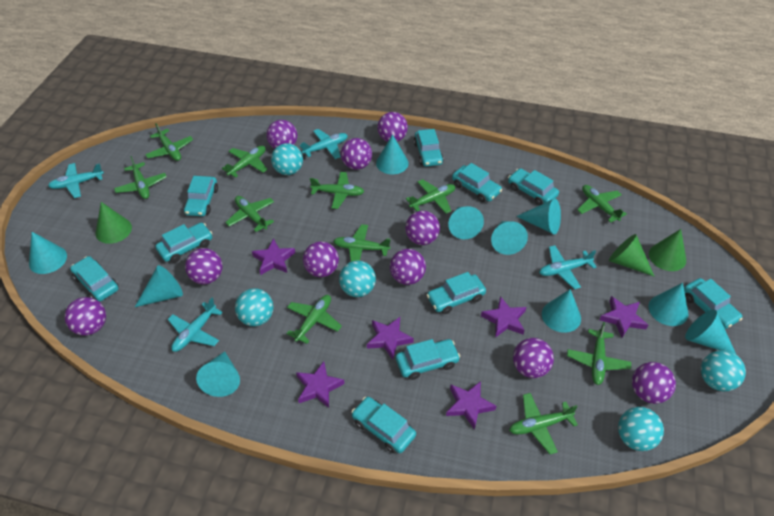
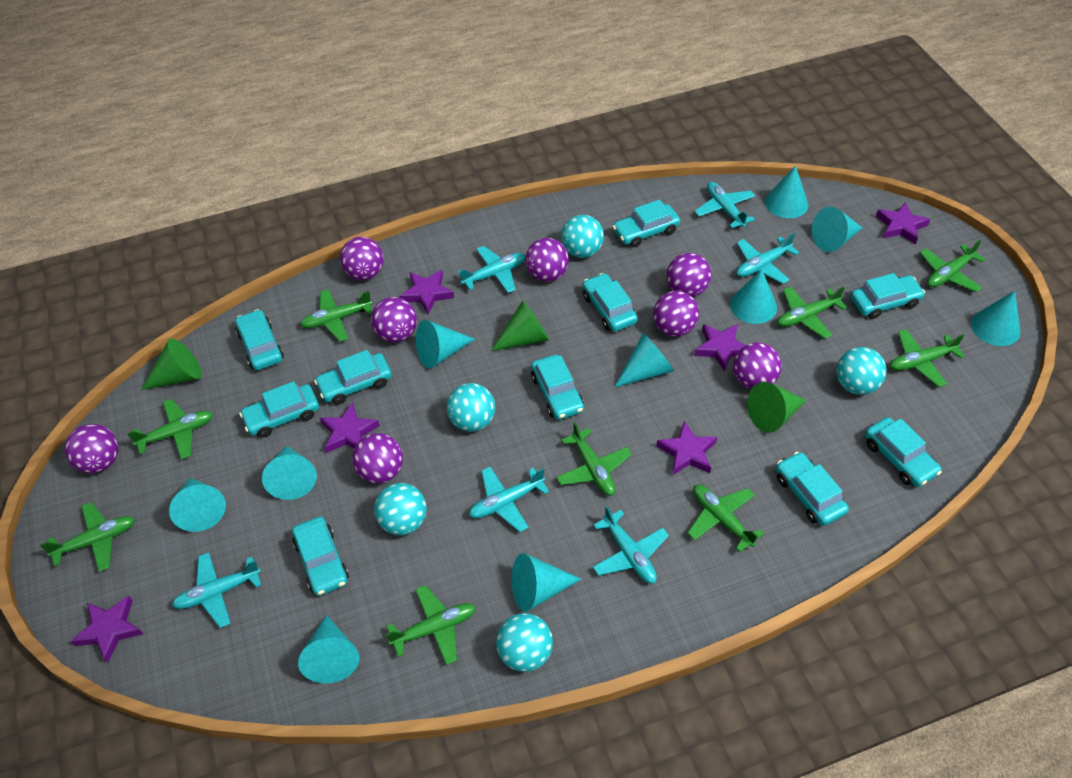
green plane: [114,156,167,199] [145,123,193,161] [222,146,268,178] [225,196,274,232] [286,295,342,344] [310,172,364,209] [333,224,391,262] [406,179,455,214] [509,393,578,454] [567,322,631,385] [577,185,627,223] = 11 -> [40,502,135,572] [127,399,213,460] [300,289,372,342] [386,585,476,665] [556,422,632,496] [687,485,764,552] [778,286,847,339] [890,329,965,387] [920,240,986,292] = 9
purple ball: [64,297,106,336] [185,248,222,284] [266,120,297,149] [303,241,339,277] [341,138,372,170] [377,112,408,142] [390,249,426,285] [405,211,440,245] [513,338,554,378] [632,362,676,404] = 10 -> [65,424,119,474] [340,237,384,280] [352,433,403,484] [371,297,417,343] [525,238,569,282] [653,291,699,336] [667,253,711,297] [733,342,782,389] = 8
turquoise plane: [48,163,104,198] [168,298,223,352] [300,129,348,159] [539,245,597,289] = 4 -> [172,552,261,628] [458,246,525,293] [469,467,549,532] [593,506,669,584] [694,182,755,228] [737,233,799,284] = 6

